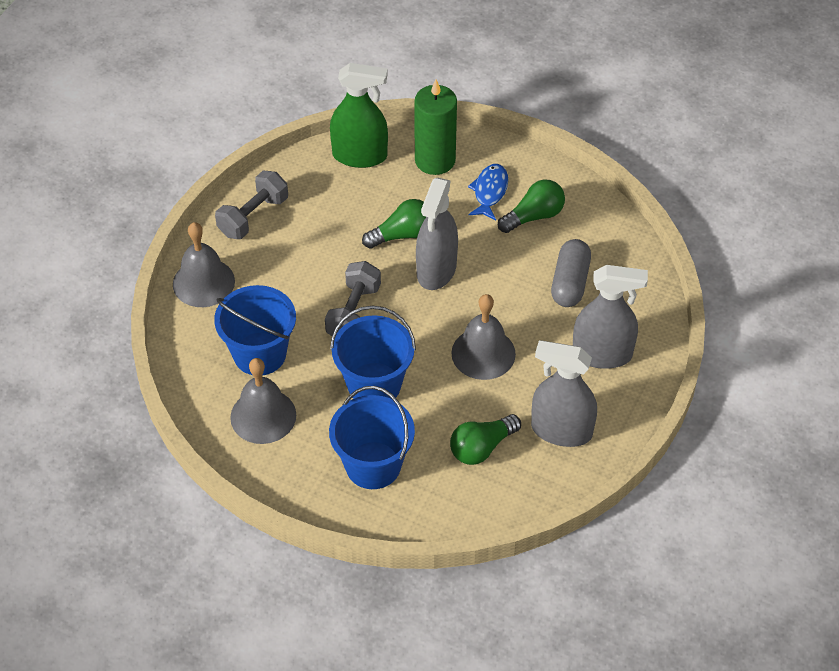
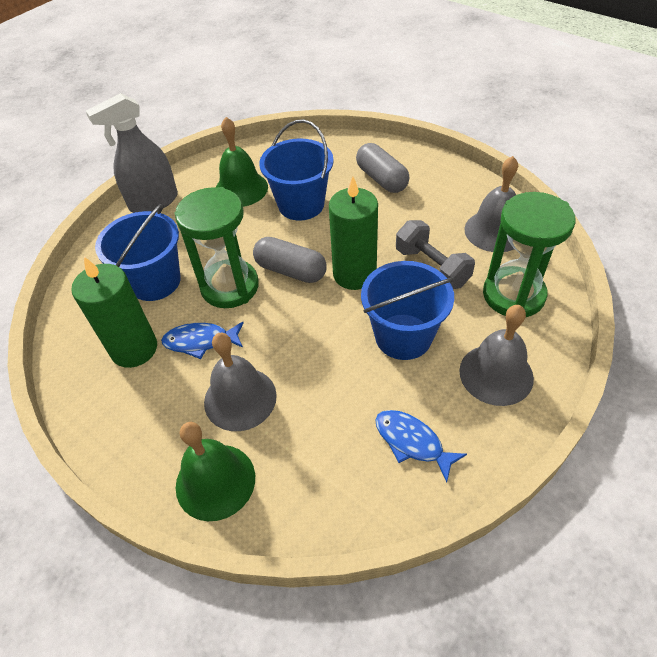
blue fish: [468,164,508,220] = 1 -> [161,322,244,359] [375,410,467,482] = 2
green bell: none = 0 -> [176,422,255,521] [216,117,268,207] = 2
green candle: [414,79,457,175] = 1 -> [71,257,157,368] [329,176,378,290] = 2
green hourglass: none = 0 -> [175,187,259,308] [483,192,576,318] = 2
green light bulb: [362,199,426,249] [450,414,521,465] [498,180,565,233] = 3 -> none = 0
green spray bottle: [330,63,388,168] = 1 -> none = 0
grey capsule: [551,239,591,307] = 1 -> [253,237,327,283] [356,143,409,193] = 2
grey dumbbell: [215,171,288,239] [325,261,381,336] = 2 -> [396,220,475,289] = 1
grey spray bottle: [416,178,458,290] [531,341,597,447] [573,265,648,369] = 3 -> [86,93,178,213] = 1

